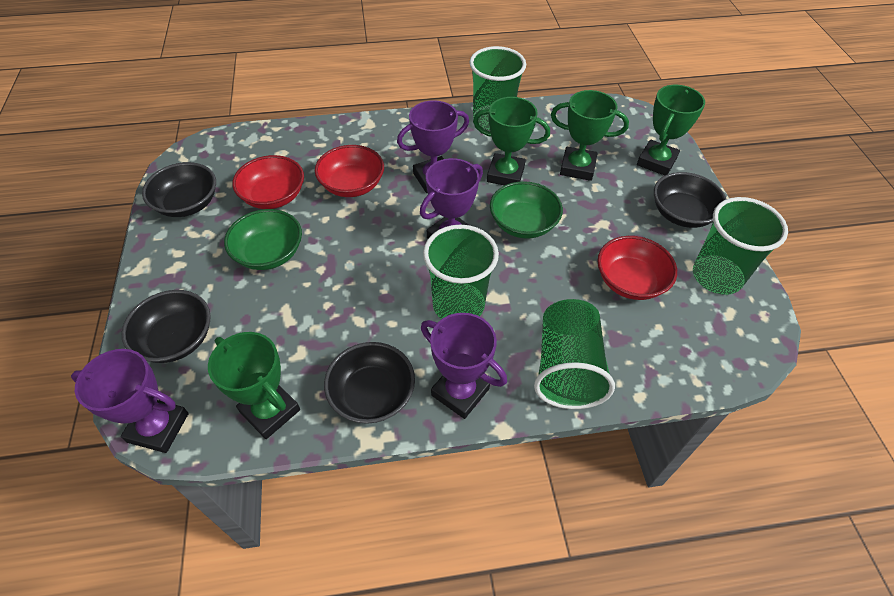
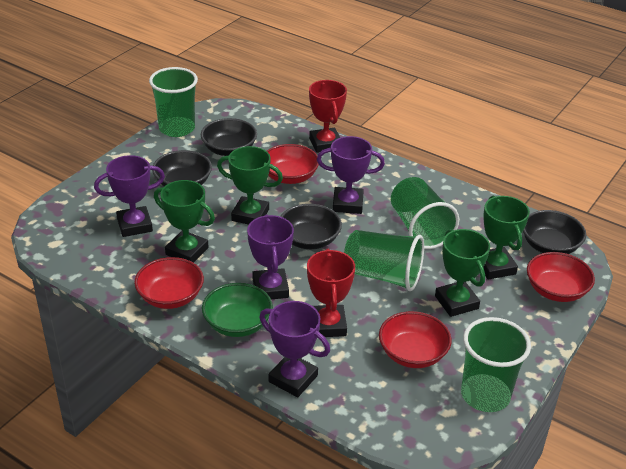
green bowl: [224,209,302,270] [490,181,563,239] = 2 -> [202,283,273,337] = 1
red bowl: [232,155,304,209] [315,145,384,197] [597,236,677,300] = 3 -> [134,257,204,309] [267,144,319,184] [379,311,452,368] [527,252,595,302] = 4
red trophy: none = 0 -> [307,249,355,337] [309,80,347,153] = 2

